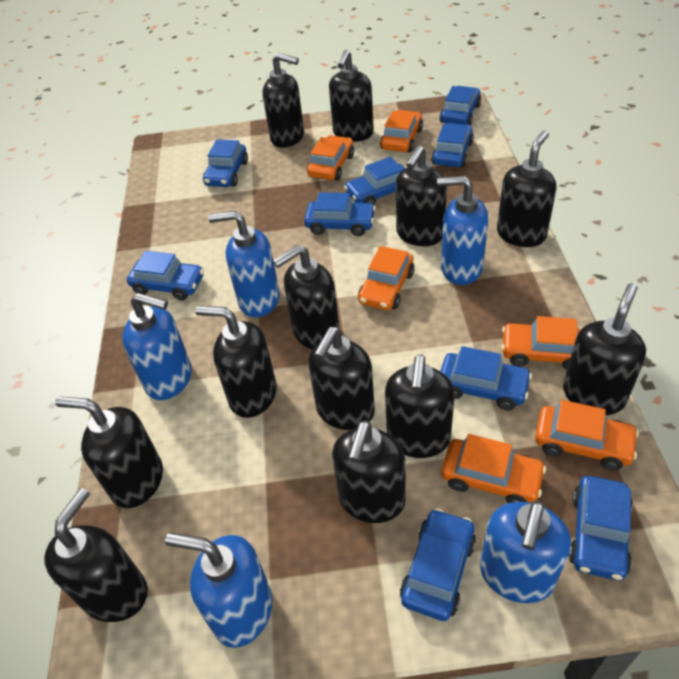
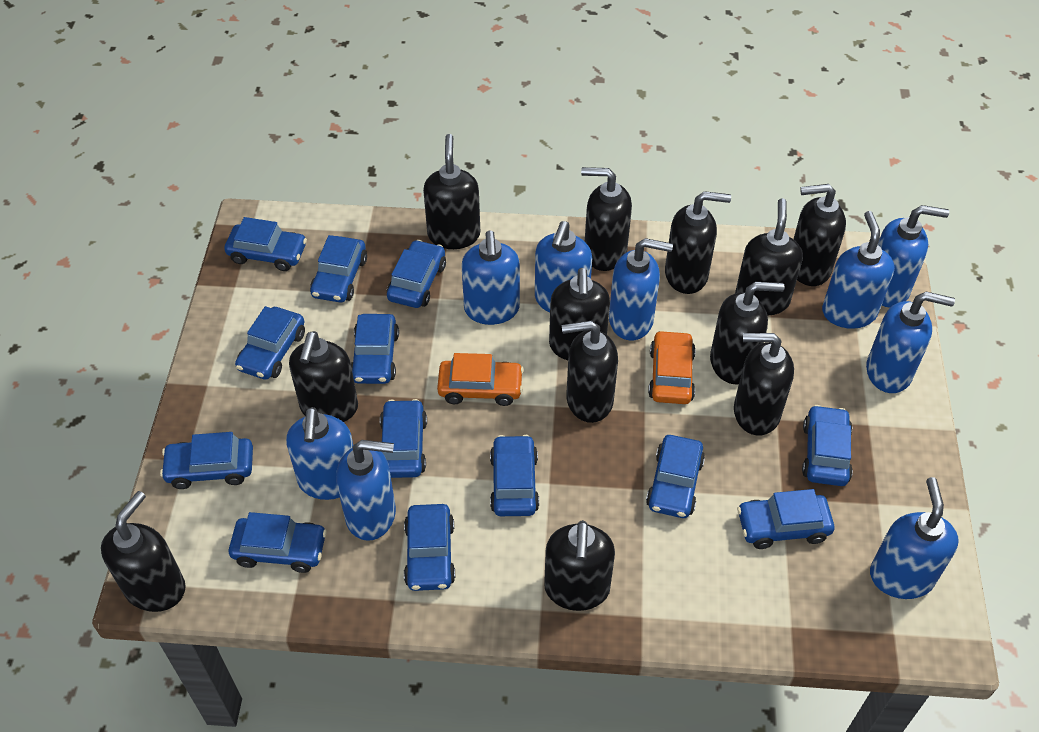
blue car: [127,251,204,300] [203,139,248,187] [304,192,376,236] [344,157,405,205] [400,509,476,621] [431,123,474,167] [439,86,481,125] [440,346,532,410] [569,476,633,581] = 9 -> [160,432,253,489] [224,217,307,271] [229,512,327,573] [235,306,305,380] [310,235,367,303] [351,314,399,384] [380,399,427,478] [387,240,446,308] [404,504,455,591] [490,435,539,516] [646,435,705,518] [737,489,834,549] [802,405,853,486] = 13
blue soap dispenser: [122,293,192,400] [165,533,272,648] [208,211,280,317] [437,176,488,285] [480,500,571,603] = 5 -> [286,407,353,500] [336,440,396,541] [462,230,520,325] [535,221,592,313] [609,238,673,341] [822,211,895,329] [866,292,955,393] [870,477,959,599] [878,205,949,308] = 9
orange car: [307,135,354,180] [358,246,415,310] [380,110,423,152] [441,434,546,503] [501,316,581,370] [535,400,639,471] = 6 -> [437,353,524,406] [648,330,696,404] = 2

